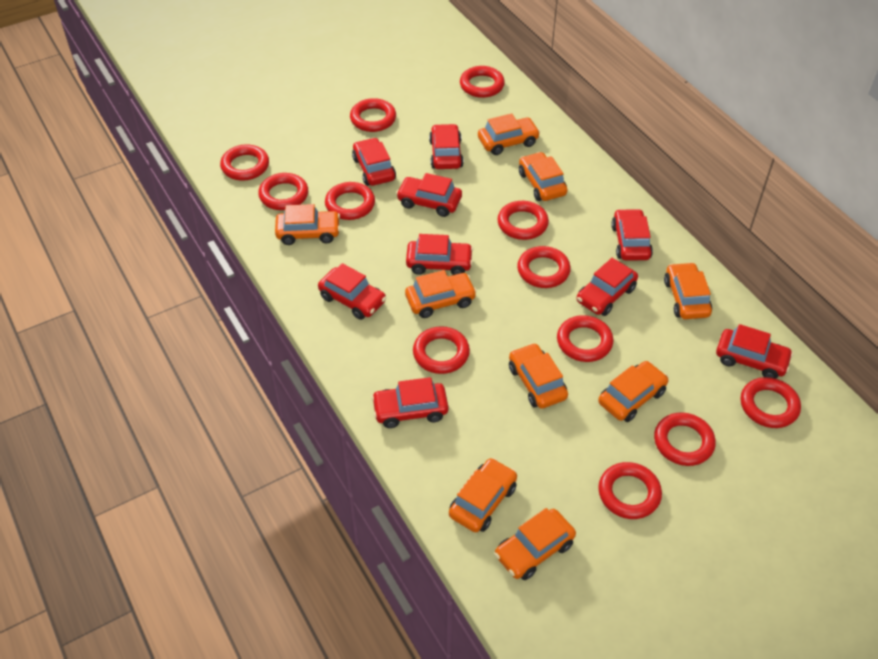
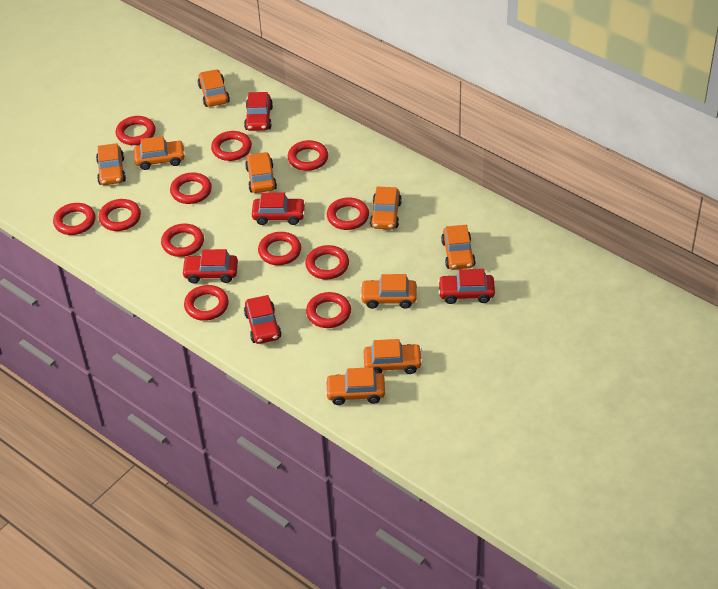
red car: [318,263,386,320] [352,138,396,186] [371,377,448,428] [396,173,462,217] [406,234,473,275] [429,124,464,169] [577,258,638,316] [611,209,653,261] [716,324,793,379] = 9 -> [182,249,238,283] [244,92,273,131] [244,295,282,344] [252,192,306,225] [438,269,495,304] = 5

